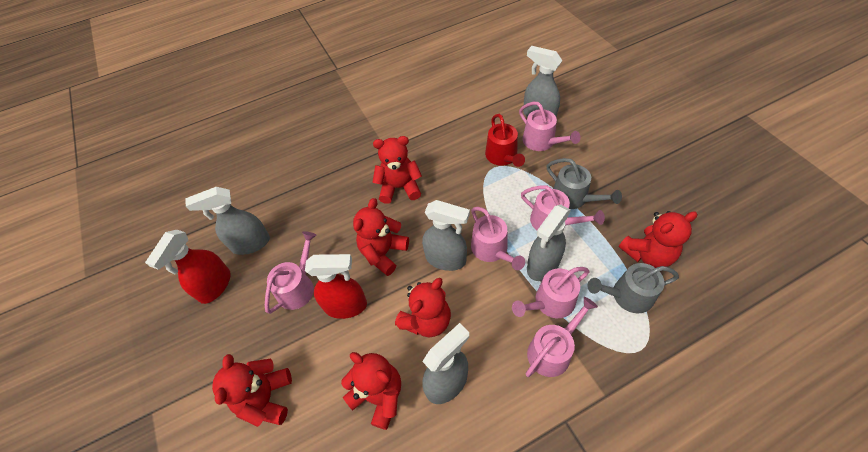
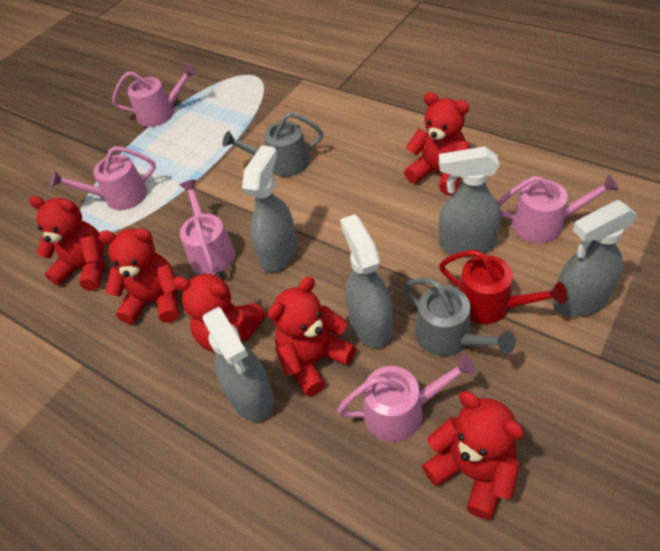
pink watering can: [265,231,316,314] [471,207,525,270] [512,267,590,318] [519,102,581,151] [521,185,605,230] [526,297,598,377] = 6 -> [51,146,156,210] [112,64,197,127] [180,180,235,275] [337,353,476,442] [498,174,619,243] = 5
red spray bottle: [145,230,231,304] [305,254,367,319] = 2 -> none = 0

